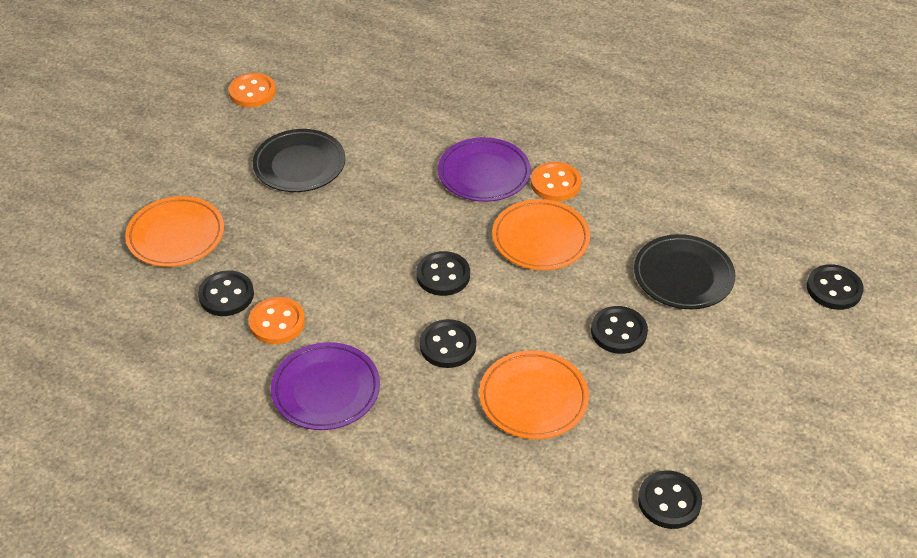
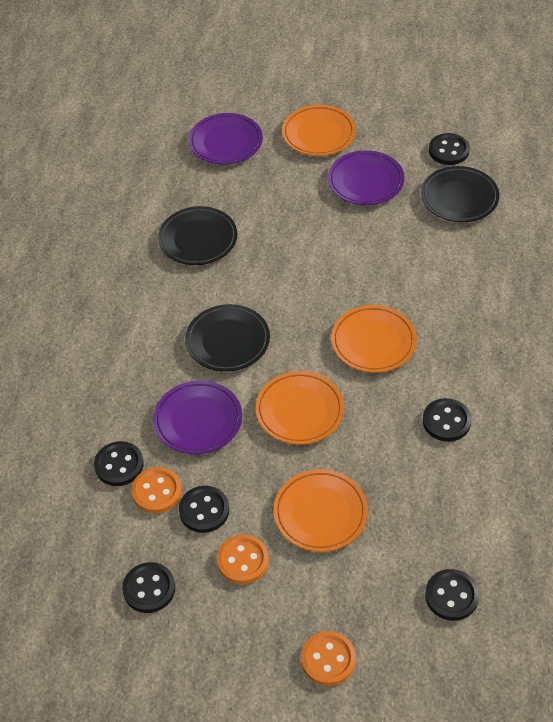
black plate: [253,129,345,192] [634,234,735,309] = 2 -> [158,206,237,265] [185,304,270,372] [421,166,499,222] = 3
orange plate: [125,196,224,267] [479,350,589,439] [492,199,590,270] = 3 -> [256,371,344,445] [274,469,368,552] [282,105,356,156] [331,305,417,373] = 4
purple plate: [271,342,380,430] [438,137,531,202] = 2 -> [153,380,242,454] [189,113,263,165] [328,150,405,205] = 3

